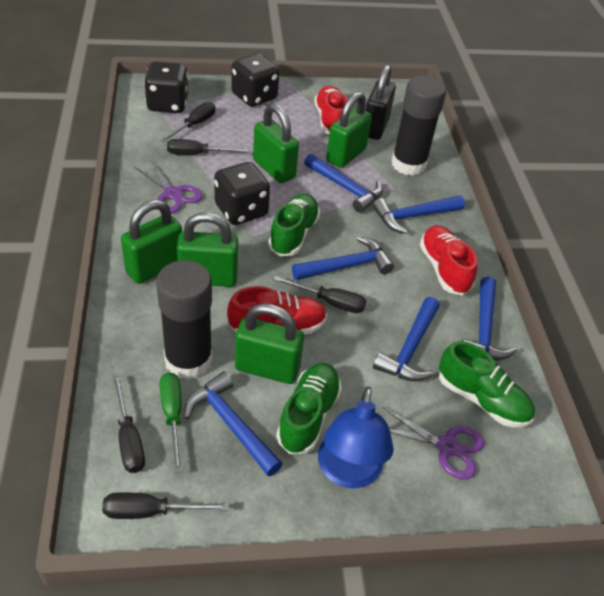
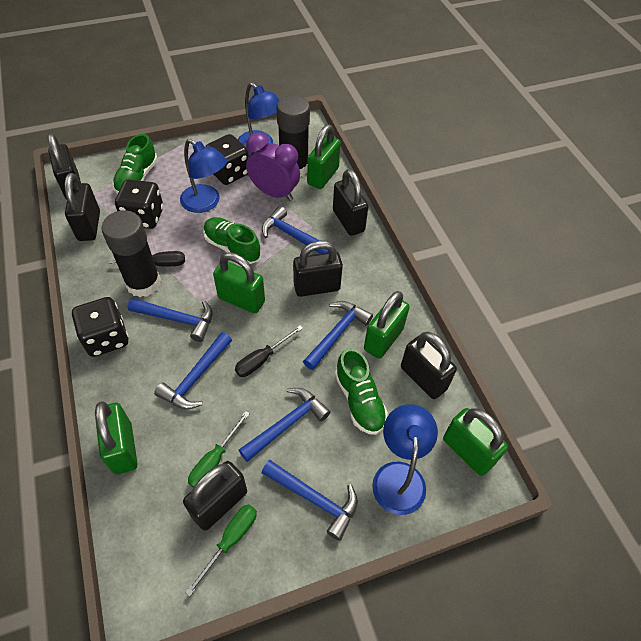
black padlock: [366,64,396,140] = 1 -> [48,133,81,199] [65,173,100,241] [183,461,247,531] [293,241,343,297] [333,169,368,236] [401,332,457,399] = 6
black screwdriver: [102,492,229,519] [113,374,145,473] [161,102,215,142] [167,139,248,155] [273,276,366,313] = 5 -> [108,251,185,266] [235,325,303,377] = 2
blue lamp: [318,387,394,488] = 1 -> [180,139,227,213] [238,82,279,155] [372,404,438,515] = 3
green screwdriver: [160,372,182,474] = 1 -> [185,504,257,596] [188,411,250,488] = 2
purple clock: none = 0 -> [246,133,300,201] = 1
purple scissors: [134,160,202,213] [382,406,485,479] = 2 -> none = 0
red shoe: [227,286,327,334] [314,86,348,134] [420,225,477,296] = 3 -> none = 0

